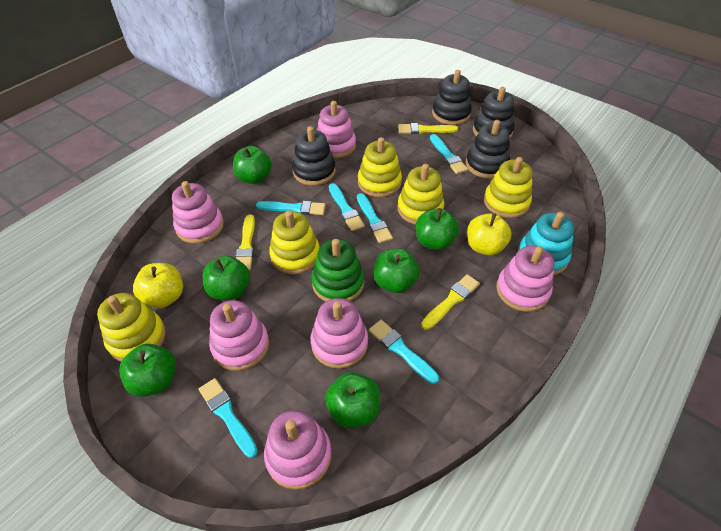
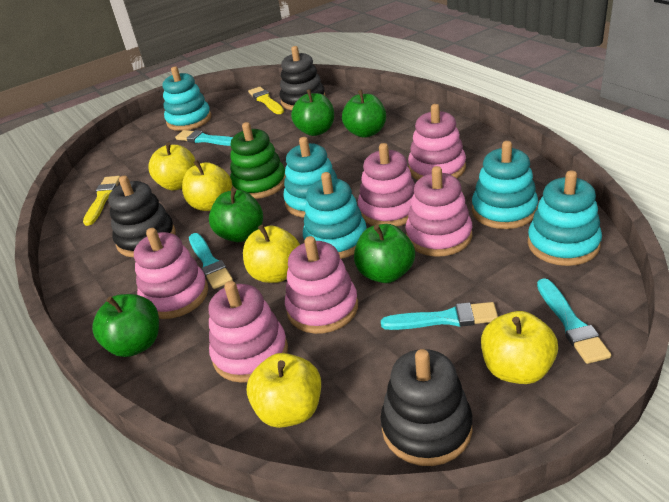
black stacking toy: [292,126,336,186] [432,70,472,125] [466,120,510,179] [473,87,514,139] = 4 -> [108,176,176,257] [279,46,326,110] [380,349,472,466] = 3
green apple: [119,344,176,397] [203,255,250,300] [233,146,272,184] [325,372,380,428] [374,248,420,293] [416,208,459,250] = 6 -> [92,294,159,357] [209,188,263,242] [291,89,334,136] [342,90,386,138] [354,224,415,283] = 5
turquoise brush: [199,378,258,458] [256,201,326,215] [329,183,365,231] [357,193,393,243] [369,320,439,384] [430,134,468,174] = 6 -> [175,130,233,146] [189,233,233,289] [381,302,498,330] [537,278,611,364] = 4
turquoise stacking toy: [518,212,574,275] = 1 -> [162,67,211,131] [283,137,337,218] [303,172,367,259] [472,141,538,229] [528,170,602,266] = 5
yellow apple: [133,263,183,308] [467,213,512,255] = 2 -> [148,143,195,191] [182,160,232,211] [243,225,300,283] [247,353,321,428] [481,311,558,384] = 5
yellow brush: [235,214,255,270] [398,123,458,134] [421,274,480,330] = 3 -> [83,176,120,226] [248,87,284,114] = 2
yellow stacking toy: [97,293,166,362] [269,210,320,274] [358,137,402,197] [397,164,444,225] [484,157,533,218] = 5 -> none = 0

